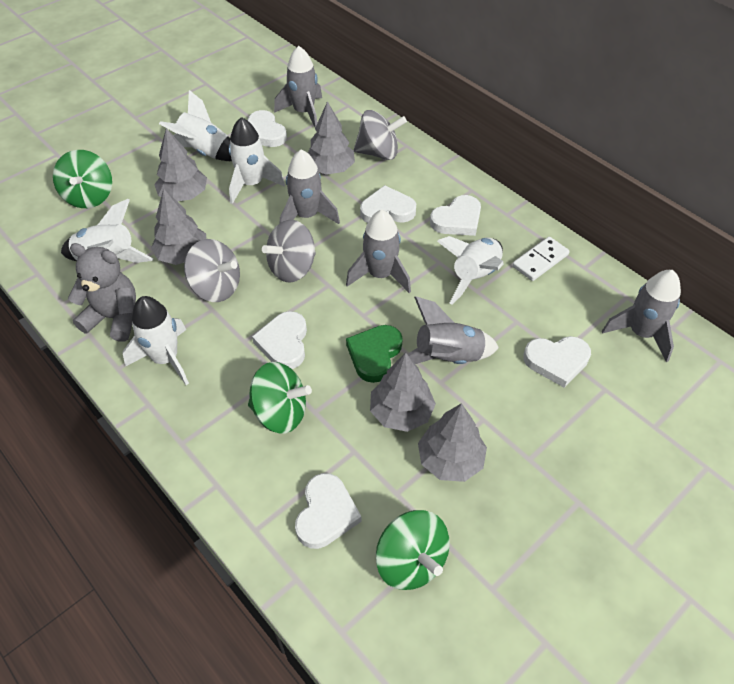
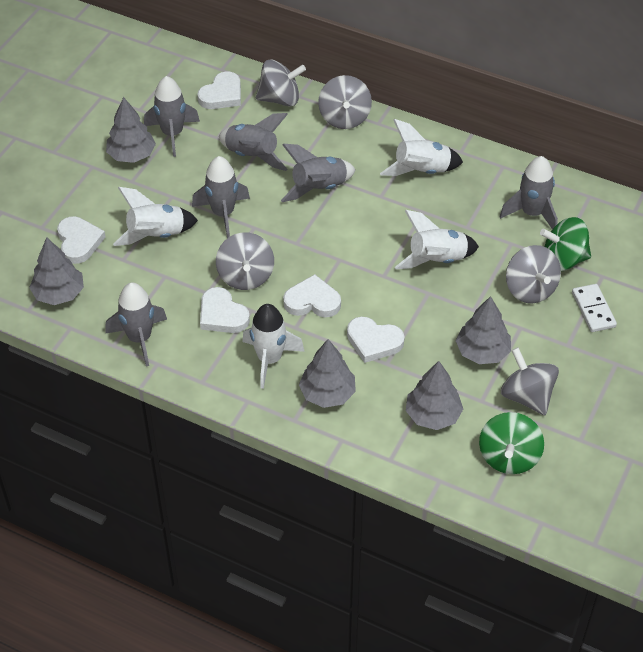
green heart: [346,325,403,383] = 1 -> none = 0
green spinning top: [53,150,112,208] [248,362,312,434] [376,510,450,590] = 3 -> [479,412,544,474] [540,217,591,271] = 2
grey rocket: [274,46,322,127] [280,149,340,224] [346,210,411,293] [398,296,499,364] [602,270,681,362] = 5 -> [105,283,167,367] [144,76,200,157] [192,156,250,238] [219,113,288,171] [281,144,355,202] [500,156,558,229] = 6
grey spinning top: [184,239,240,302] [262,220,316,283] [354,110,407,160] = 3 -> [216,232,274,290] [256,59,306,107] [318,75,372,129] [501,347,559,415] [506,245,561,304] = 5
grey teddy bear: [68,243,136,342] = 1 -> none = 0
white heart: [248,110,287,147] [252,311,307,369] [295,473,362,549] [360,185,416,223] [430,195,481,236] [523,336,591,388] = 6 -> [57,216,106,264] [197,71,241,109] [200,287,250,333] [283,274,341,317] [347,317,405,363] = 5
white rocket: [61,199,153,263] [123,296,189,385] [159,90,232,161] [229,117,285,204] [437,236,503,305] = 5 -> [113,187,198,246] [242,304,305,389] [380,119,463,176] [395,210,479,269] = 4

